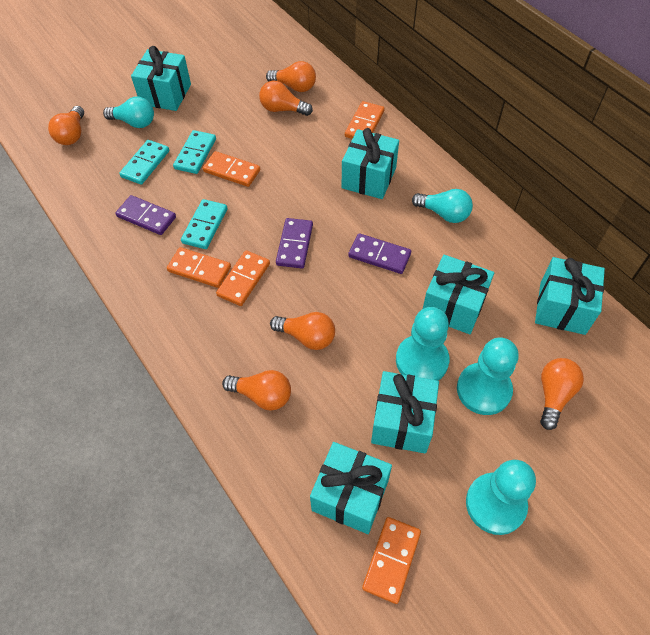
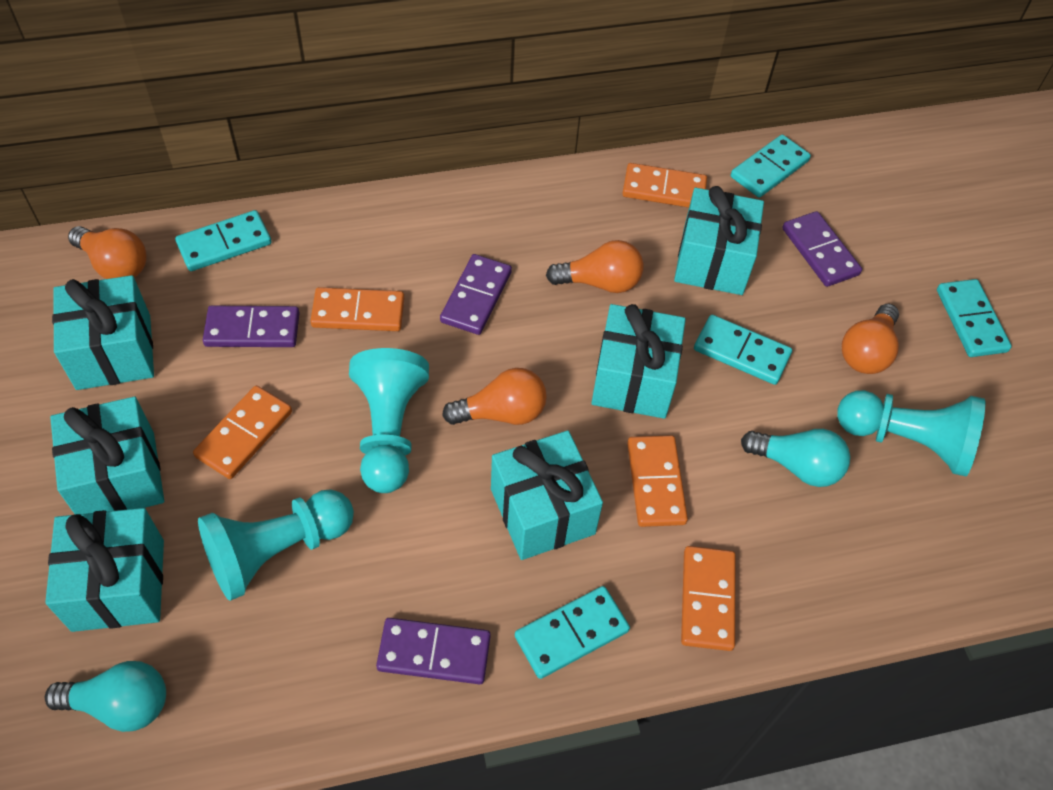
orange light bulb: [48,106,84,145] [222,370,291,411] [259,81,313,116] [266,61,316,92] [270,312,335,350] [540,358,584,430] = 6 -> [68,226,147,279] [442,368,547,425] [546,240,643,293] [842,304,899,374] = 4
purple domino: [116,195,176,235] [276,218,313,268] [348,233,411,274] = 3 -> [203,306,299,347] [376,618,491,684] [440,254,512,335] [782,211,862,287] = 4
turquoise domino: [119,140,169,185] [173,130,216,174] [181,199,228,249] = 3 -> [175,210,271,271] [515,586,630,679] [694,315,792,385] [731,134,811,198] [937,279,1012,357] = 5

